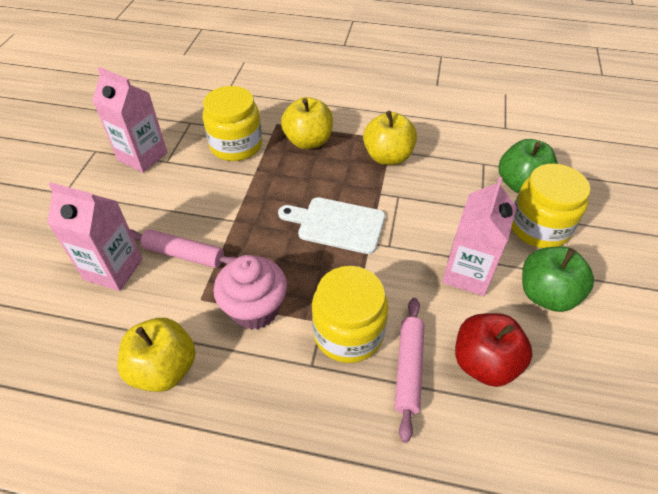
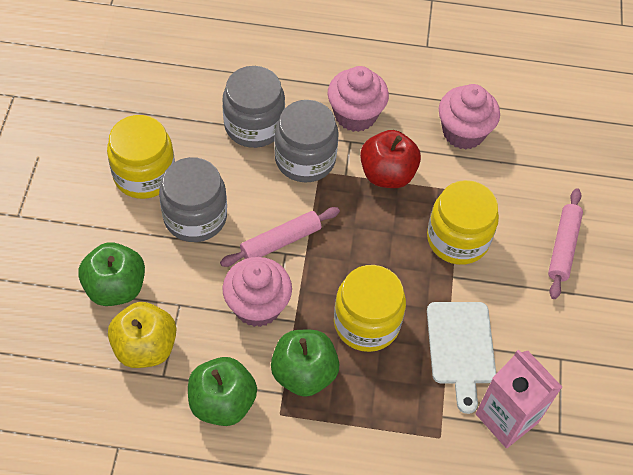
green apple: [499,139,558,193] [522,246,594,312] = 2 -> [78,242,145,306] [188,357,257,426] [271,330,340,397] = 3
grey jar: none = 0 -> [159,157,227,242] [223,66,285,148] [274,100,339,182] = 3
pink carton: [47,182,143,291] [92,67,168,173] [442,177,516,296] = 3 -> [476,350,562,448] = 1
pink cupcake: [213,255,287,330] = 1 -> [222,257,292,327] [328,66,389,132] [439,84,500,150] = 3
yellow apple: [117,318,196,392] [281,97,333,149] [363,111,417,165] = 3 -> [108,302,176,368] = 1

